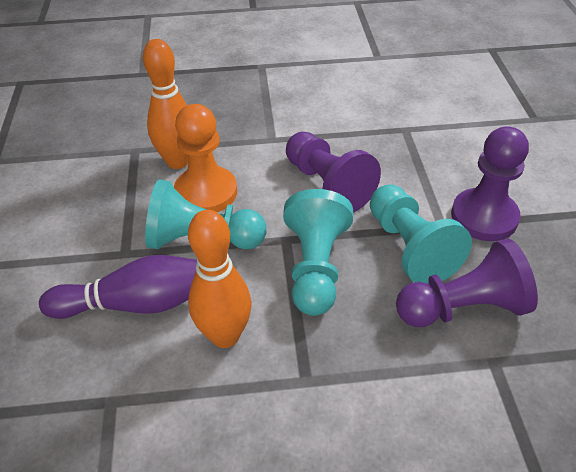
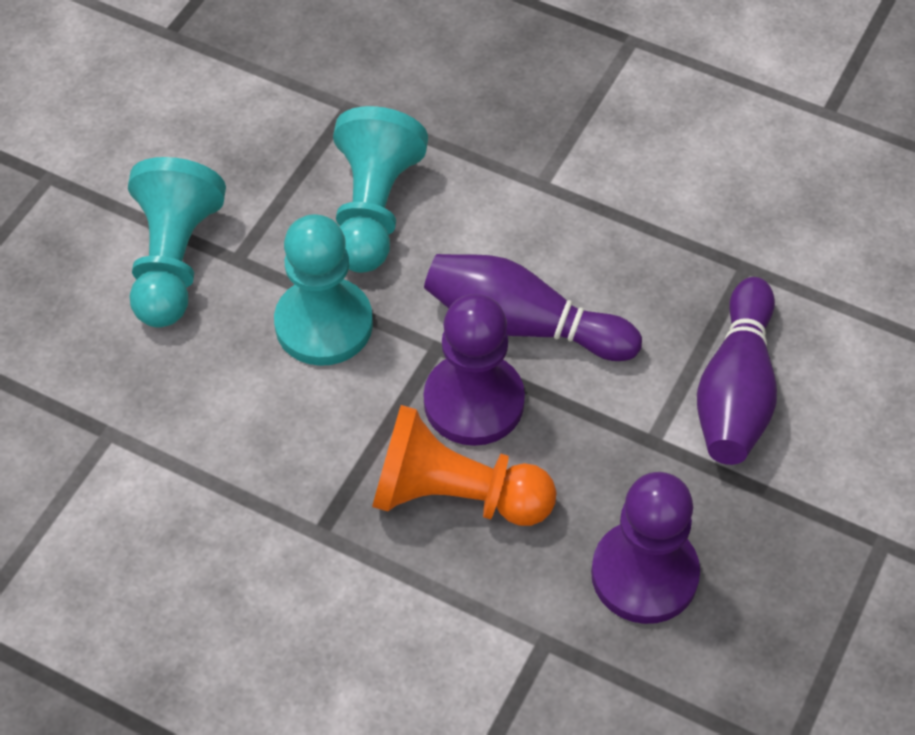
orange bowling pin: [143,39,188,169] [188,210,251,348] = 2 -> none = 0
purple bowling pin: [39,255,197,319] = 1 -> [424,254,642,361] [697,277,777,465] = 2
purple pawn: [286,132,381,213] [396,239,538,327] [451,126,529,241] = 3 -> [424,294,525,446] [591,472,700,624] = 2

